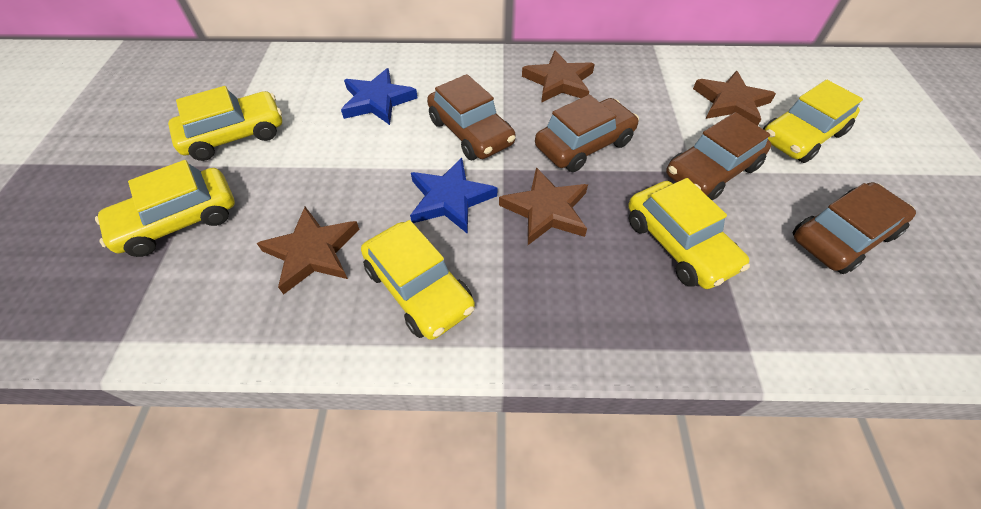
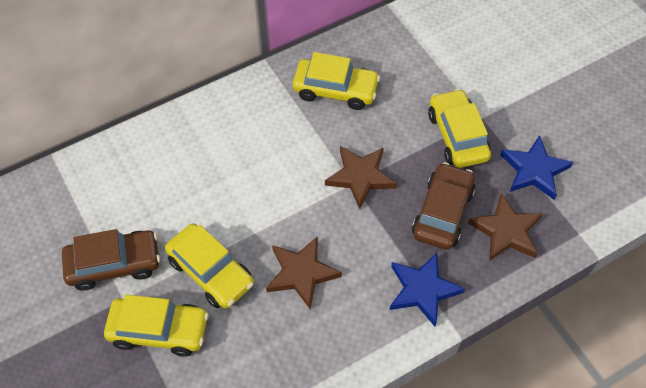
brown car: [427,74,516,160] [535,95,639,172] [666,112,771,200] [793,182,916,274] = 4 -> [62,229,160,291] [412,162,475,250] = 2
brown star: [257,207,360,295] [499,167,588,245] [522,50,595,103] [693,71,776,126] = 4 -> [266,236,342,309] [325,146,397,209] [468,193,542,261] = 3
yellow car: [95,160,235,257] [168,86,282,161] [361,220,475,340] [629,178,750,289] [763,80,863,163] = 5 -> [104,294,208,357] [165,223,254,309] [293,52,380,110] [428,89,491,168] = 4

